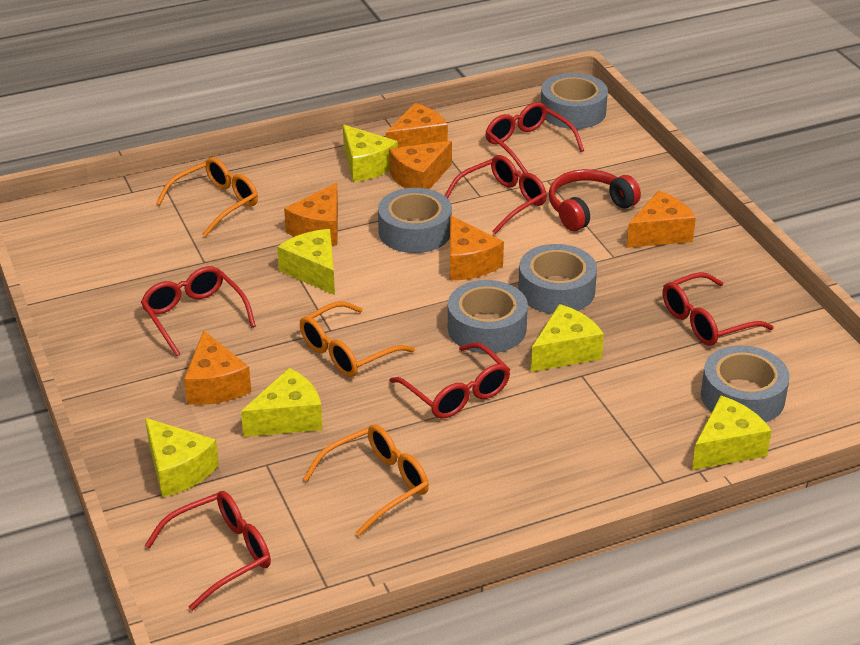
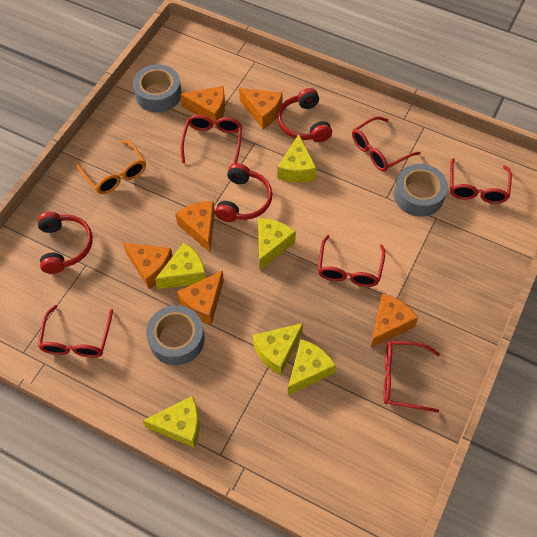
grey tape: [378,188,452,253] [448,280,528,353] [518,244,597,314] [541,73,608,129] [701,345,790,422] = 5 -> [133,64,182,112] [146,305,205,365] [394,164,448,217] = 3
orange glasses: [156,157,258,237] [300,301,415,377] [303,424,429,536] = 3 -> [77,140,146,194] = 1
red headphones: [549,169,641,231] = 1 -> [37,212,93,274] [215,163,272,222] [277,88,332,142] = 3

